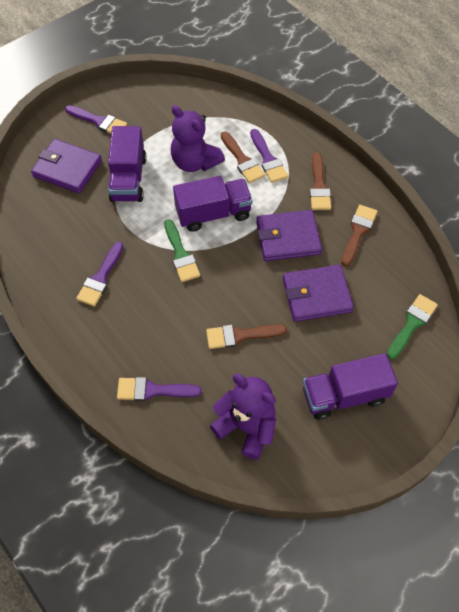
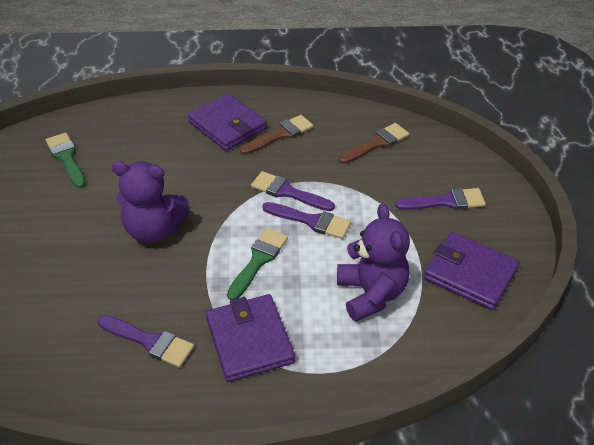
brown brush: [206,324,287,349] [221,131,265,183] [310,153,331,210] [341,205,378,266] = 4 -> [240,115,313,155] [339,123,409,164] = 2
purple truck: [108,126,147,202] [173,176,253,232] [303,353,398,420] = 3 -> none = 0

